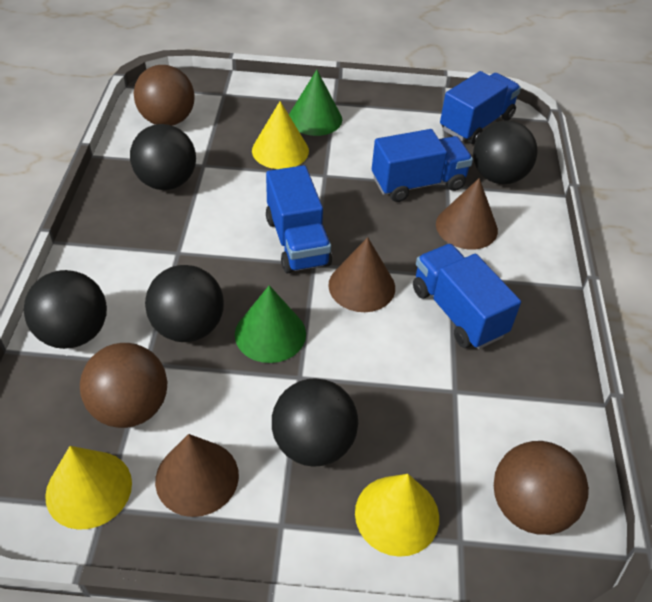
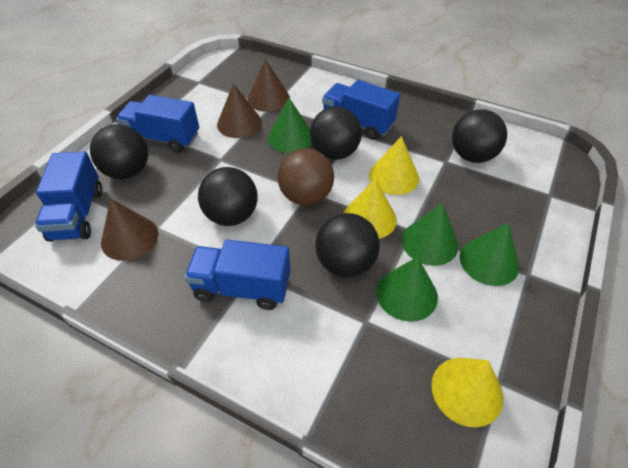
brown ball: [80,343,167,428] [134,65,195,126] [494,441,589,535] = 3 -> [277,148,334,206] = 1
green cone: [235,285,306,363] [289,70,342,136] = 2 -> [268,98,312,154] [376,257,438,322] [402,203,458,266] [460,223,519,286] = 4

